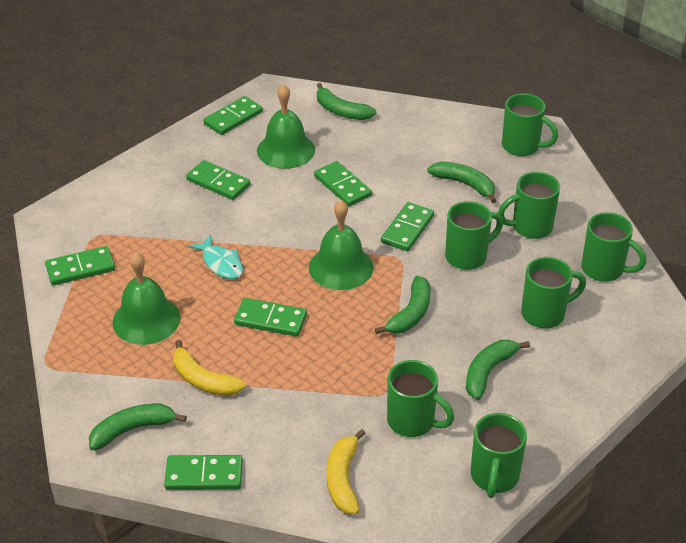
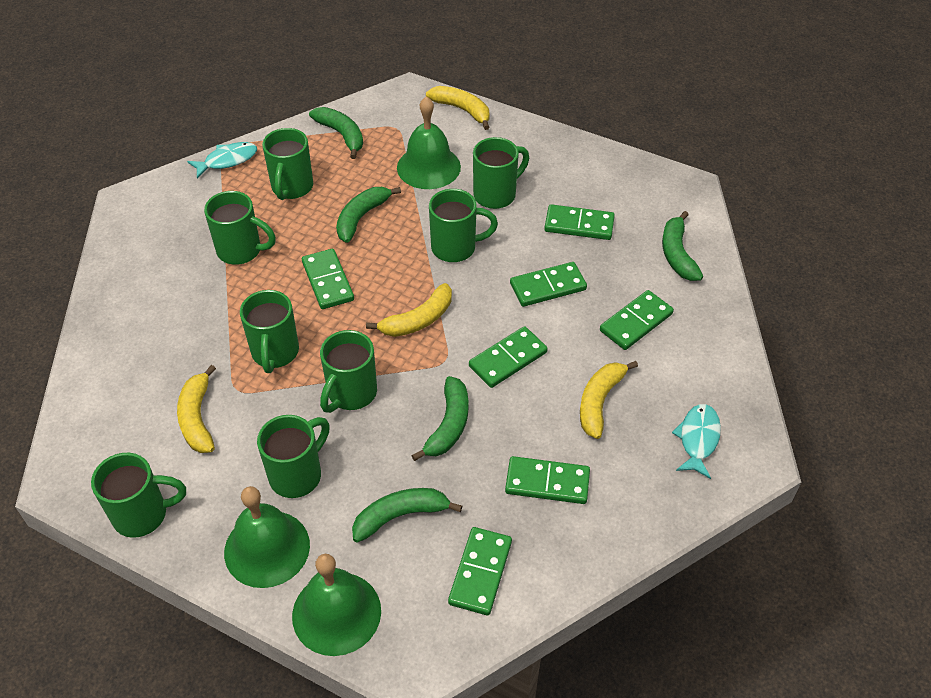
green mug: [387,360,454,437] [445,201,503,270] [471,413,527,498] [498,172,560,239] [502,93,558,156] [521,257,586,328] [581,212,646,282] = 7 -> [91,453,186,538] [204,191,276,265] [240,290,299,373] [257,415,330,498] [262,128,313,200] [320,330,377,413] [429,189,498,262] [473,137,529,209] = 8
turquoise fish: [188,235,243,279] = 1 -> [187,142,257,179] [672,404,721,479] = 2
yellow banana: [173,340,246,396] [327,429,366,514] = 2 -> [177,365,216,453] [366,283,452,337] [426,86,490,130] [580,361,638,439] = 4

